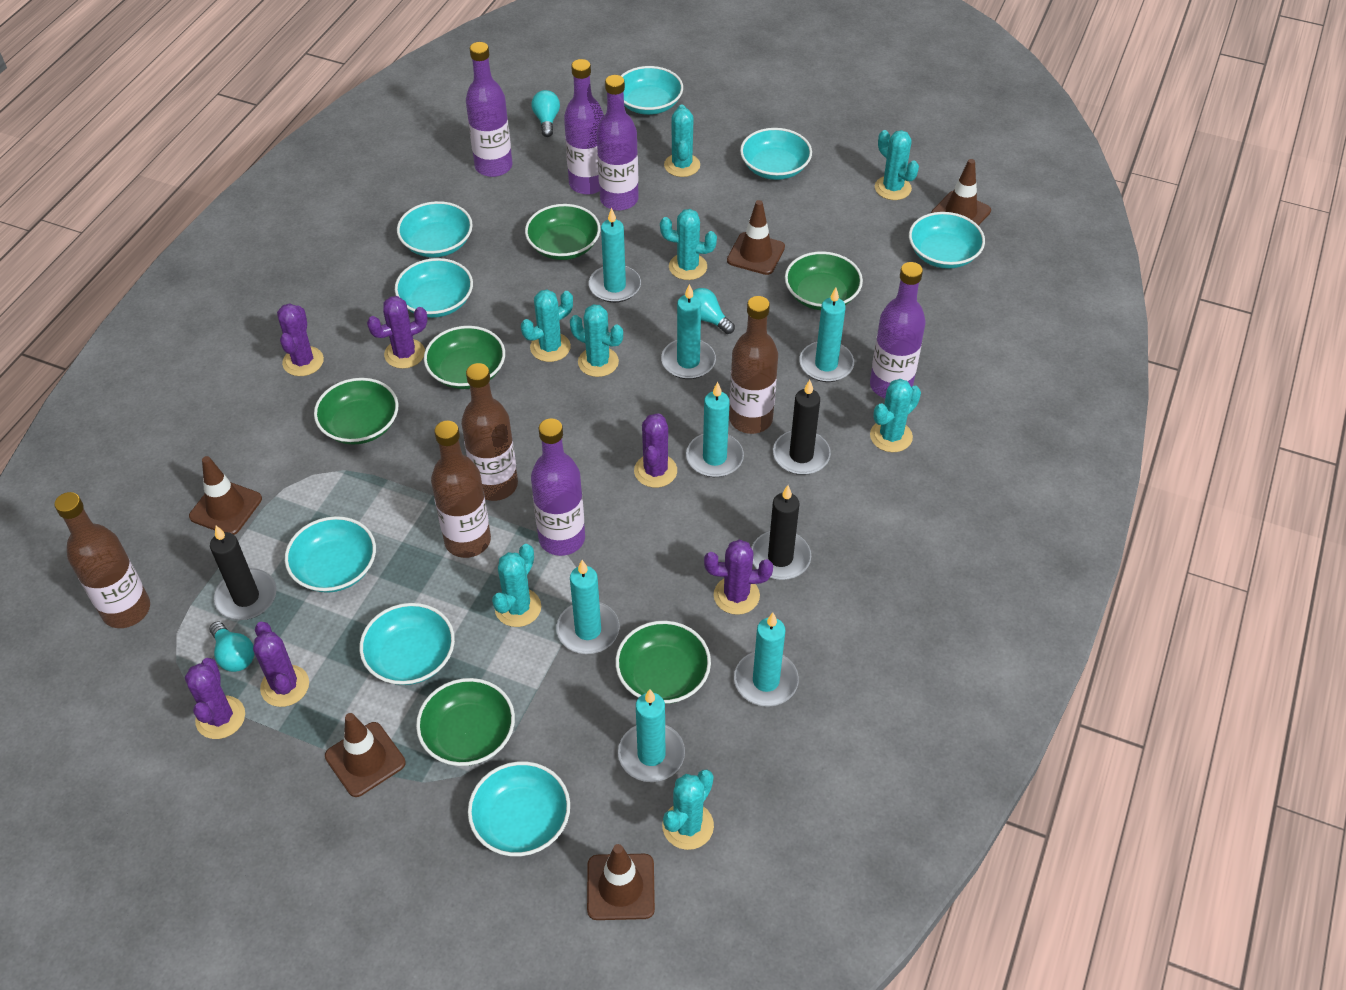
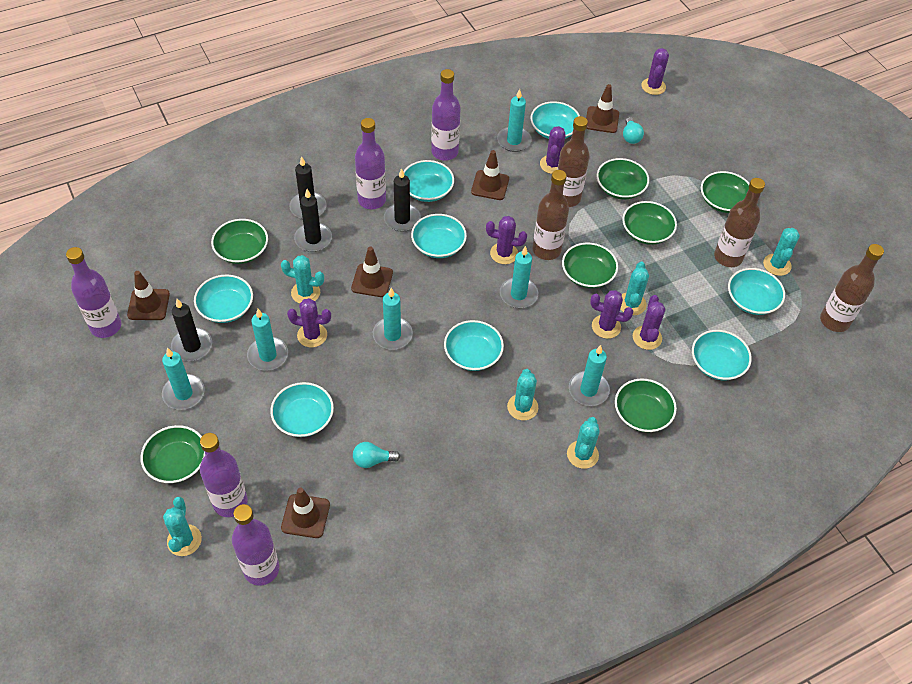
black candle: [210,526,277,620] [751,485,811,580] [773,380,831,475] = 3 -> [171,299,212,361] [289,156,327,219] [294,189,332,252] [384,168,421,232] = 4
green bowl: [314,378,398,444] [416,678,515,766] [424,326,505,389] [525,204,600,260] [615,621,711,704] [785,252,863,310] = 6 -> [140,425,205,483] [211,219,268,264] [562,242,618,288] [597,158,649,200] [615,379,677,432] [622,201,677,245] [701,171,750,213] = 7
turquoise cactus: [492,544,541,627] [521,289,573,362] [570,304,623,377] [660,209,717,280] [662,770,714,850] [664,105,700,177] [870,379,921,452] [875,130,919,200] = 8 -> [163,497,202,556] [281,255,324,303] [507,369,538,420] [567,417,600,469] [620,261,649,315] [763,228,800,276] = 6
turquoise candle: [556,560,620,654] [589,208,641,303] [618,689,685,782] [661,284,716,379] [686,382,744,477] [734,613,799,707] [799,287,854,382] = 7 -> [162,348,204,410] [247,309,288,370] [373,288,413,350] [497,89,532,152] [500,246,538,308] [569,345,610,406] = 6
turquoise light bulb: [209,621,254,672] [532,90,560,137] [693,288,735,334] = 3 -> [353,442,400,468] [623,117,644,144] = 2

